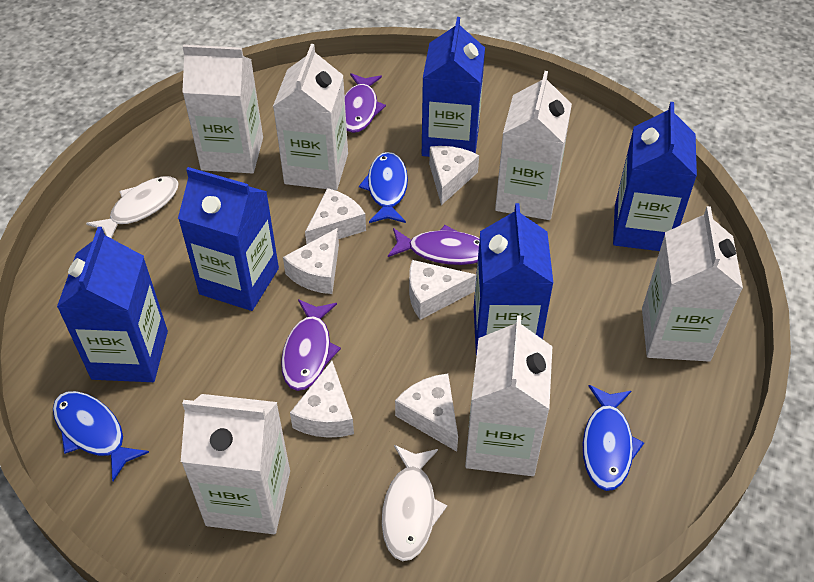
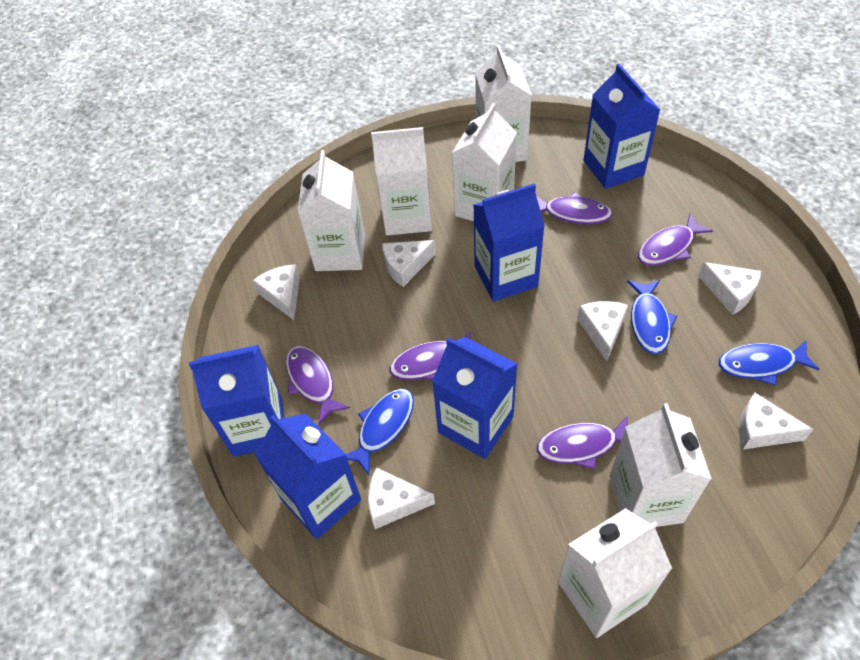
purple fish: [281,299,341,391] [345,73,386,133] [388,225,480,265] = 3 -> [286,346,350,424] [390,331,471,380] [537,192,613,224] [537,415,628,469] [638,213,713,266] = 5
white fish: [86,176,179,238] [382,445,447,561] = 2 -> none = 0

